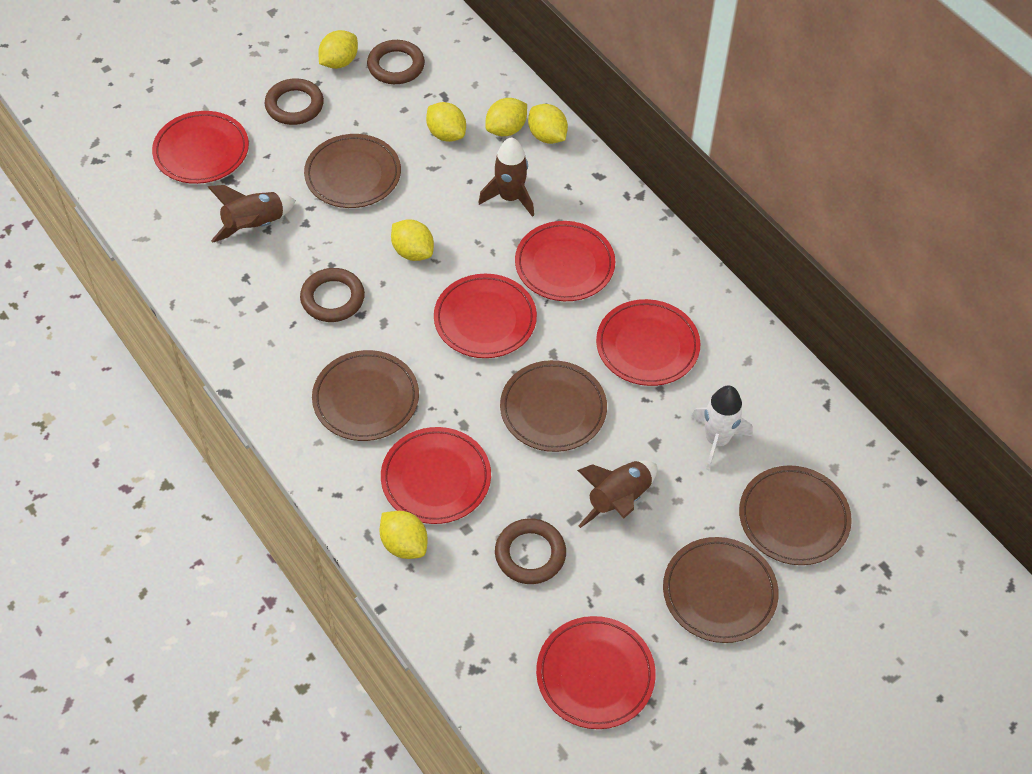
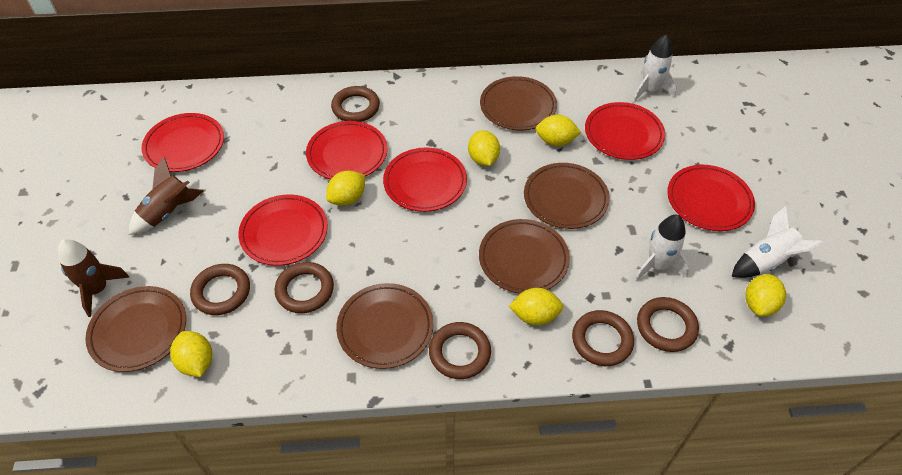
brown ring: [265,78,324,125] [300,268,365,322] [367,40,425,84] [495,518,566,584] = 4 -> [190,264,250,315] [275,262,334,313] [331,86,380,122] [429,322,491,379] [572,310,634,366] [637,297,699,352] = 6
brown rocket: [208,185,296,243] [478,137,534,217] [577,461,657,528] = 3 -> [58,239,129,317] [129,157,204,235] = 2
white rocket: [691,386,753,470] = 1 -> [633,35,677,102] [634,215,690,281] [732,206,824,278] = 3

